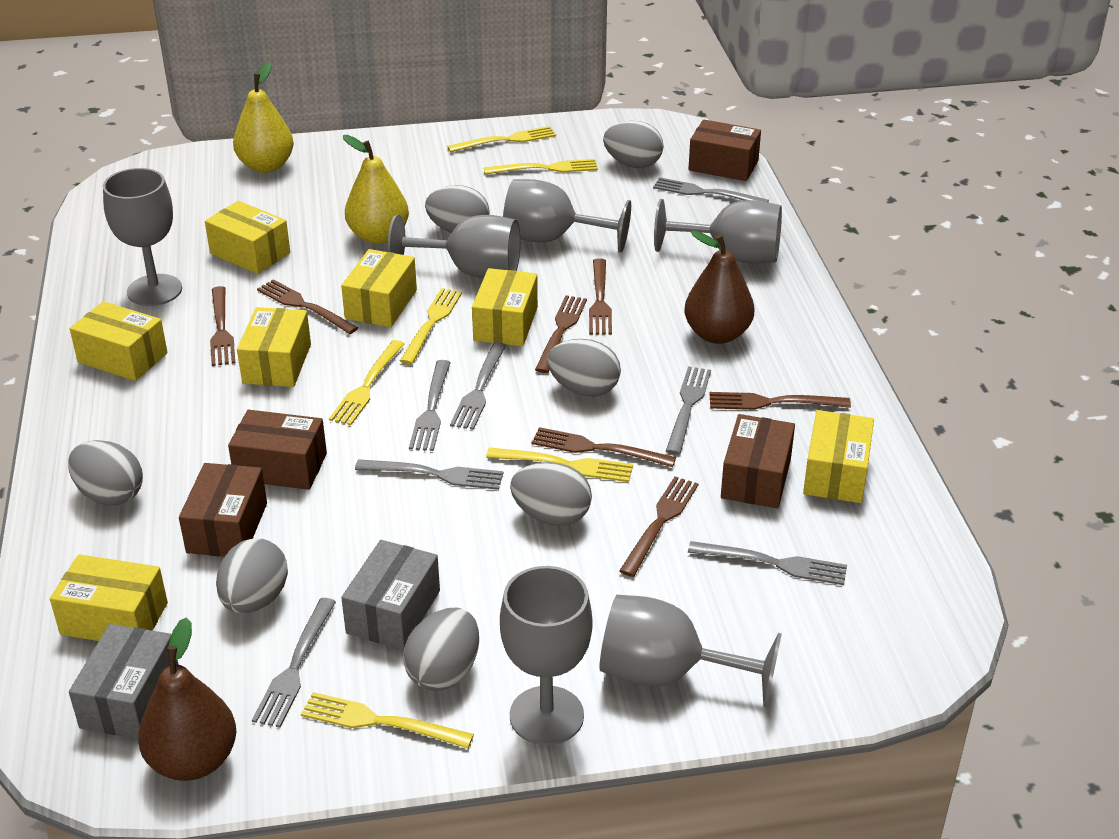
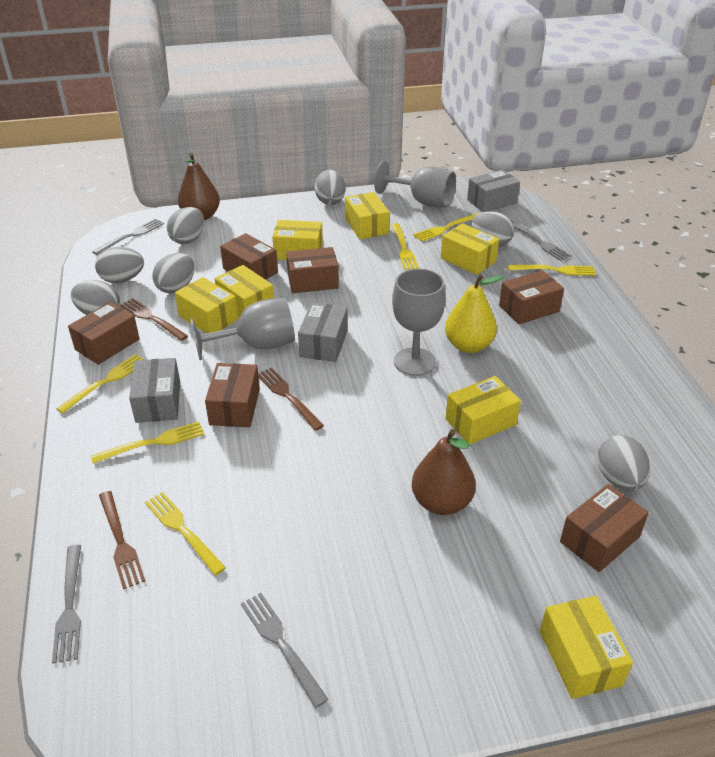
brown box: [179,463,267,557] [228,410,327,490] [688,120,761,181] [721,414,795,508] = 4 -> [68,302,140,365] [205,363,260,427] [220,233,278,280] [286,247,339,293] [499,270,564,324] [560,484,649,572] = 6
brown fork: [210,286,235,366] [257,279,359,334] [531,427,676,467] [535,296,587,373] [589,259,612,335] [619,476,698,577] [710,392,851,410] = 7 -> [99,491,145,589] [120,298,188,341] [258,367,324,431] = 3
grey box: [69,624,179,739] [341,540,440,650] = 2 -> [129,358,180,423] [298,302,348,362] [467,170,520,212] = 3
grey fork: [252,598,336,727] [355,459,503,490] [409,360,451,451] [450,342,507,430] [653,177,769,202] [666,366,711,455] [688,541,847,585] = 7 -> [52,545,81,664] [92,219,164,255] [241,593,329,708] [511,220,571,261] = 4
grey goblet: [103,168,182,306] [388,215,520,279] [500,566,593,745] [503,179,631,252] [600,595,782,707] [654,199,782,264] = 6 -> [190,298,295,360] [374,161,456,207] [392,269,446,376] = 3
yellow pear: [233,62,294,173] [343,135,409,244] = 2 -> [445,274,503,353] = 1

